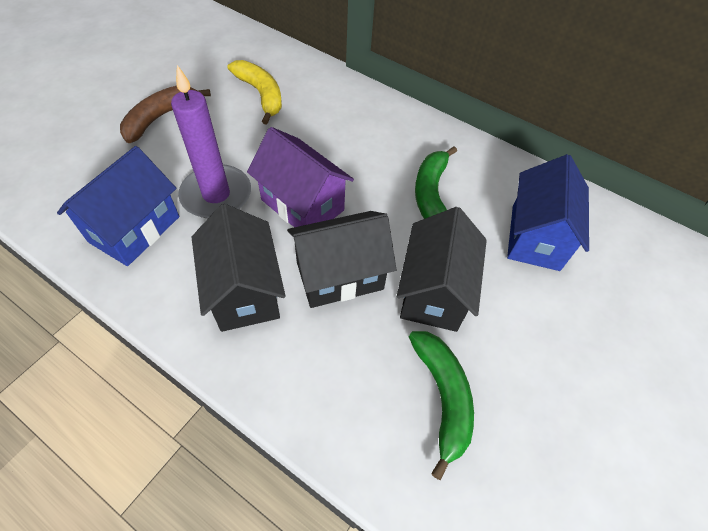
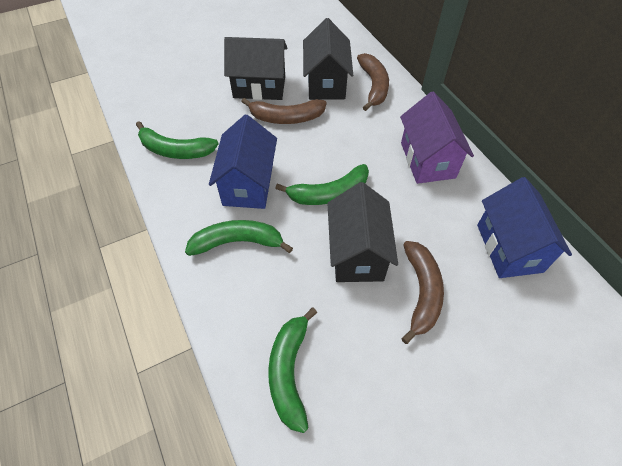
brown banana: [120,86,211,143] = 1 -> [241,98,327,124] [357,53,389,111] [401,241,444,344] = 3
green banana: [409,331,474,480] [415,146,457,219] = 2 -> [136,121,218,159] [185,220,293,256] [268,308,317,433] [275,164,369,205] = 4
purple candle: [171,65,251,218] = 1 -> none = 0
yellow banana: [228,60,282,125] = 1 -> none = 0

